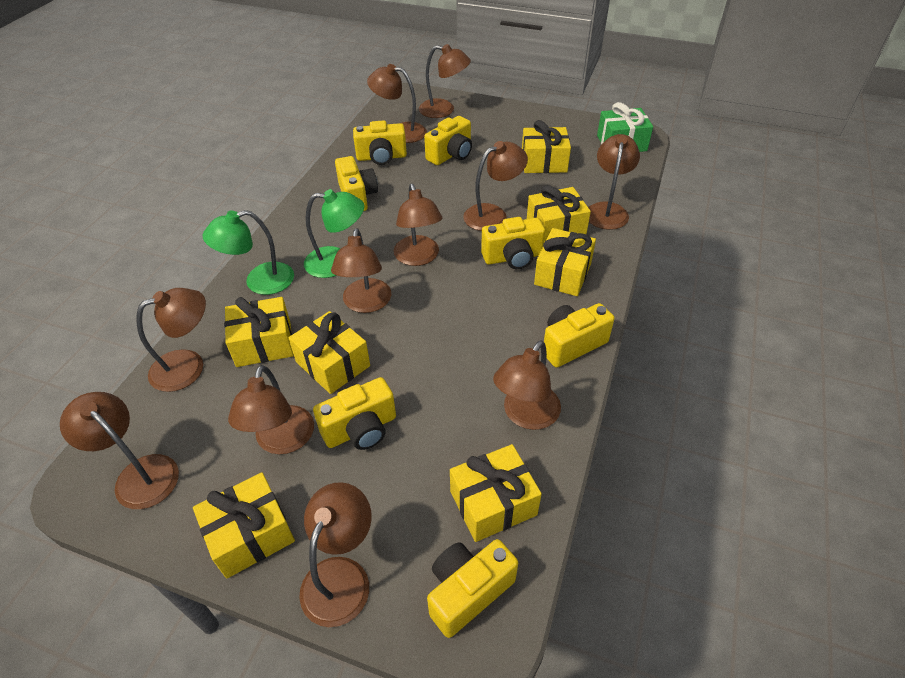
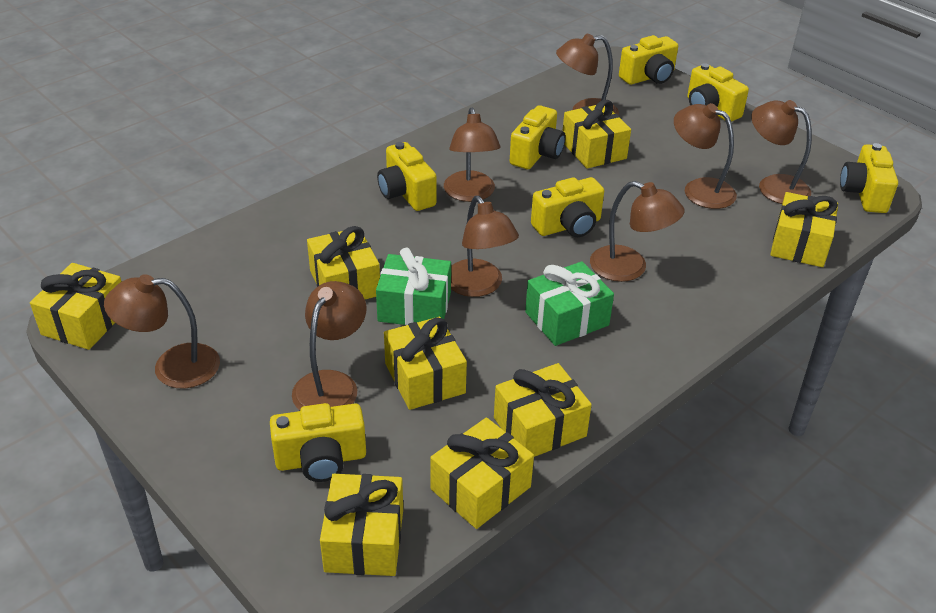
brown lamp: [60,392,179,509] [136,288,206,392] [228,365,314,454] [299,482,372,627] [331,228,391,313] [367,64,427,143] [394,184,443,266] [419,44,471,118] [463,141,528,231] [493,340,561,430] [588,134,640,230] = 11 -> [104,274,220,388] [292,281,367,410] [444,108,501,202] [451,196,519,297] [556,34,619,115] [590,181,685,282] [674,103,737,209] [751,100,812,204] = 8
green gift: [597,102,653,152] = 1 -> [376,248,451,325] [525,261,614,346] = 2
green lamp: [203,210,294,295] [304,189,364,278] = 2 -> none = 0
yellow gift: [193,473,295,579] [224,297,294,367] [289,311,370,394] [450,444,542,542] [522,120,571,173] [527,185,591,242] [534,228,596,296] = 7 -> [30,263,122,350] [307,226,380,299] [320,474,403,576] [384,317,467,410] [430,417,534,529] [494,363,592,457] [563,100,631,169] [770,192,838,267] = 8

